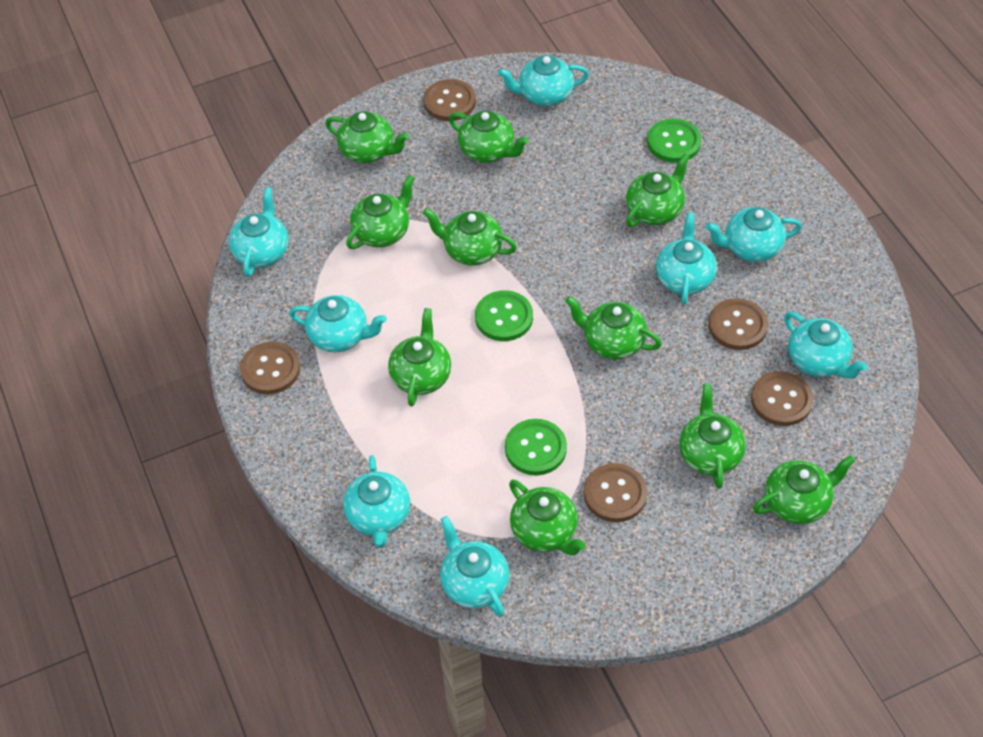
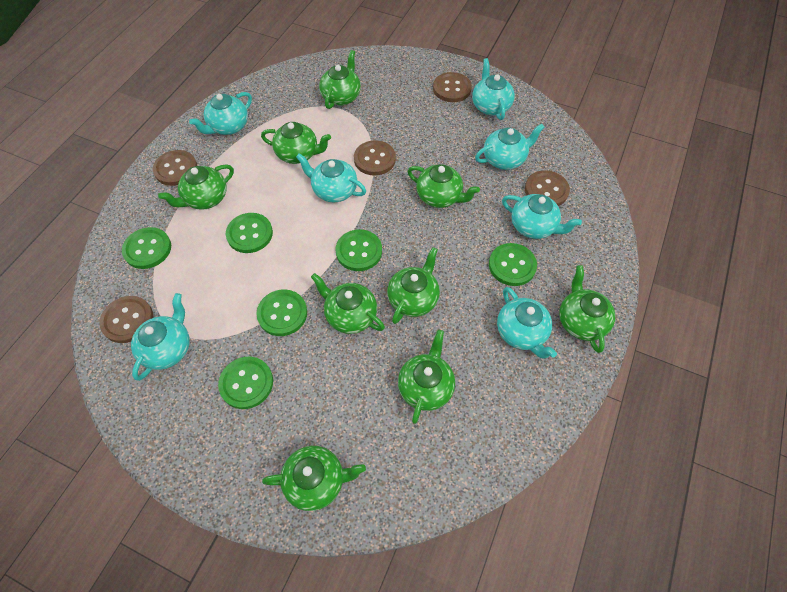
green button: [475,290,533,341] [505,419,567,475] [647,119,701,163] = 3 -> [122,227,171,269] [218,357,273,409] [226,213,273,253] [256,290,307,336] [336,229,382,271] [489,243,537,286] = 6
green teapot: [325,111,409,163] [346,175,415,249] [388,308,451,406] [423,208,517,265] [449,111,529,163] [509,480,586,555] [565,296,662,360] [626,153,690,227] [679,384,746,489] [753,455,855,524] = 10 -> [158,164,234,210] [261,122,331,164] [262,446,366,511] [311,273,385,334] [319,50,361,109] [387,247,440,324] [398,330,455,424] [408,164,480,208] [559,265,615,353] = 9
turquoise teapot: [229,187,289,277] [289,295,387,352] [343,455,410,548] [440,516,509,617] [498,55,589,106] [656,212,717,305] [706,207,802,262] [784,312,867,379] = 8 -> [131,293,190,381] [189,92,252,135] [296,153,366,202] [472,58,515,120] [475,123,545,170] [497,287,557,359] [502,194,582,239] = 7

